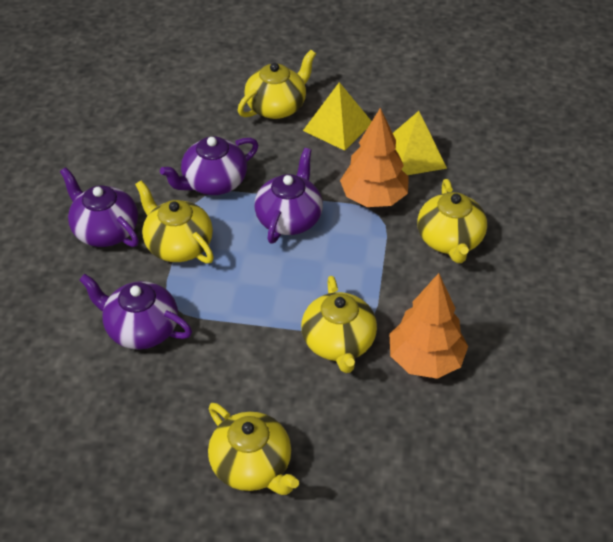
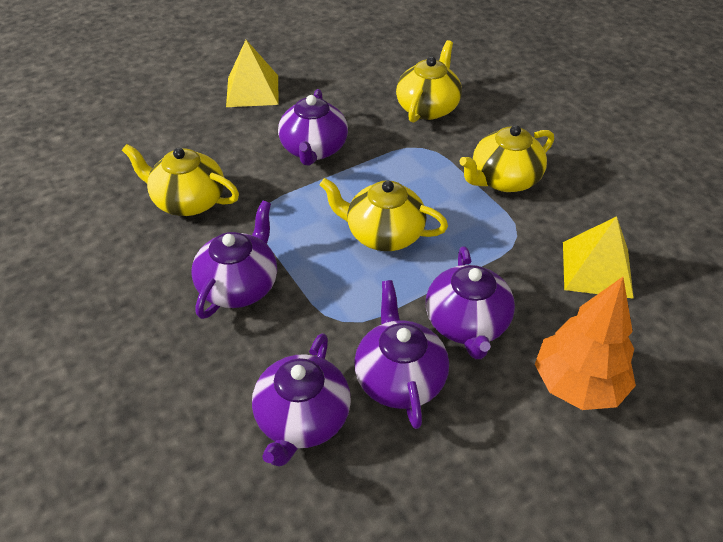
orange tree: [340,108,409,207] [390,273,468,379] = 2 -> [535,277,636,410] = 1
purple teapot: [60,167,139,247] [79,274,192,350] [160,136,258,195] [254,148,323,244] = 4 -> [192,200,277,319] [252,333,351,466] [278,89,348,166] [354,280,449,429] [426,247,515,359] = 5
yellow teapot: [135,180,214,264] [208,403,299,495] [238,50,316,119] [301,276,377,373] [417,179,487,263] = 5 -> [122,144,239,216] [320,178,448,251] [396,40,462,123] [459,125,554,192] = 4

